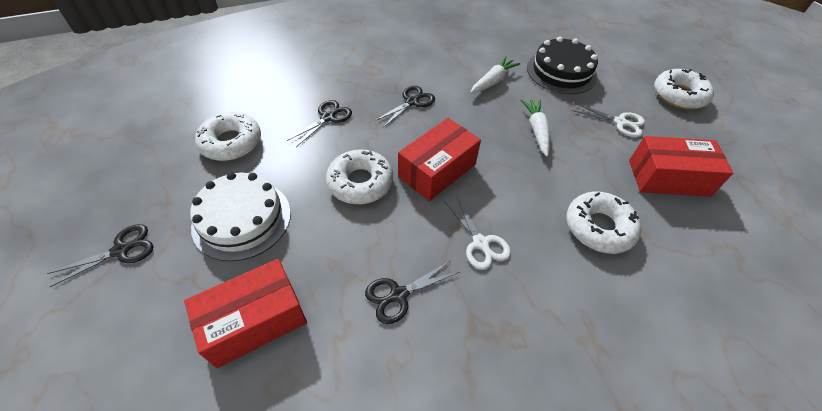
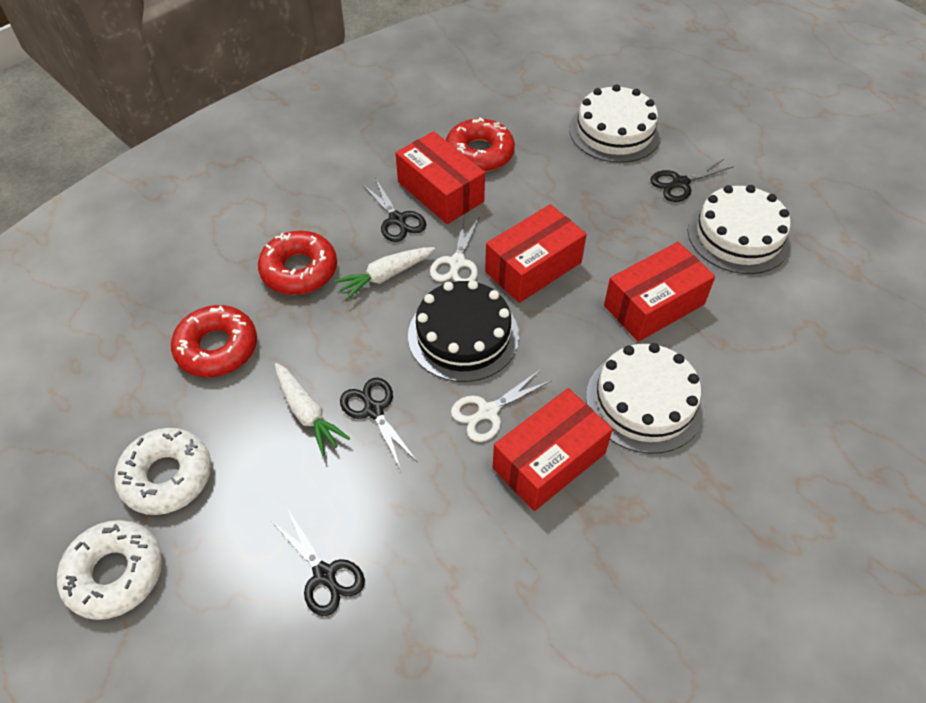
red box: [184,259,307,368] [398,118,481,201] [629,136,733,197] = 3 -> [396,131,485,224] [485,204,587,303] [492,388,613,511] [604,242,715,342] = 4
red donut: none = 0 -> [171,305,257,377] [258,231,337,295] [446,118,515,172] = 3
white cake: [190,172,291,261] = 1 -> [569,84,662,163] [586,343,705,454] [688,185,791,274] = 3
white donut: [195,112,261,161] [326,149,393,204] [567,191,642,254] [654,69,714,109] = 4 -> [57,520,162,620] [114,428,211,515] = 2

